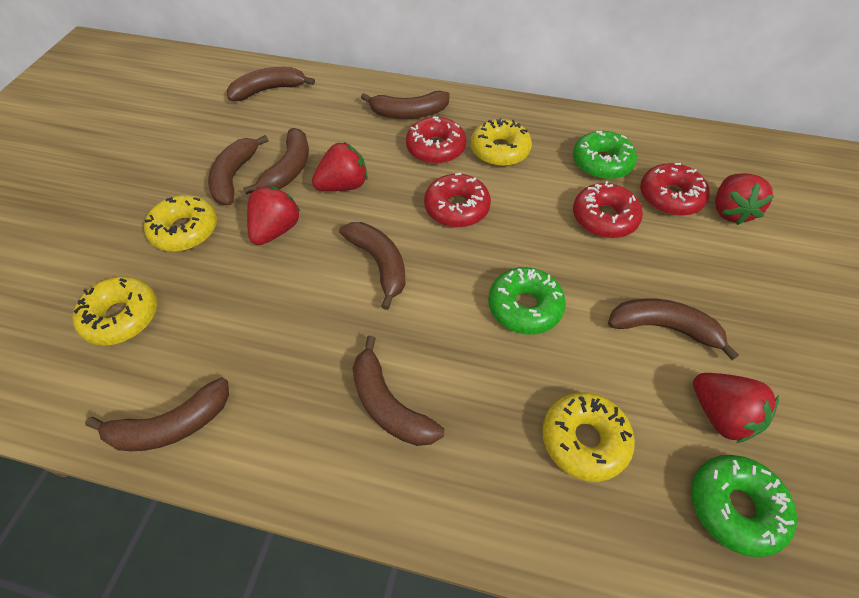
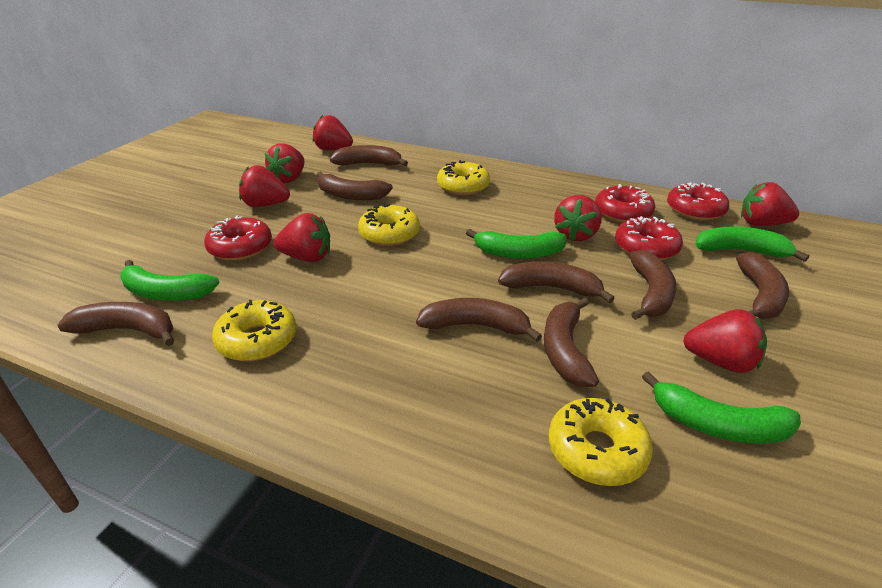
green banana: none = 0 -> [120,260,220,301] [466,229,567,259] [642,371,801,444] [696,226,809,262] = 4
green donut: [488,267,566,335] [573,131,637,179] [691,455,797,557] = 3 -> none = 0
red strawberry: [247,186,301,245] [312,142,368,191] [693,373,779,443] [715,173,774,225] = 4 -> [239,165,290,207] [265,143,305,183] [273,213,330,262] [312,115,353,150] [554,195,602,241] [683,309,767,373] [741,182,799,226] = 7

